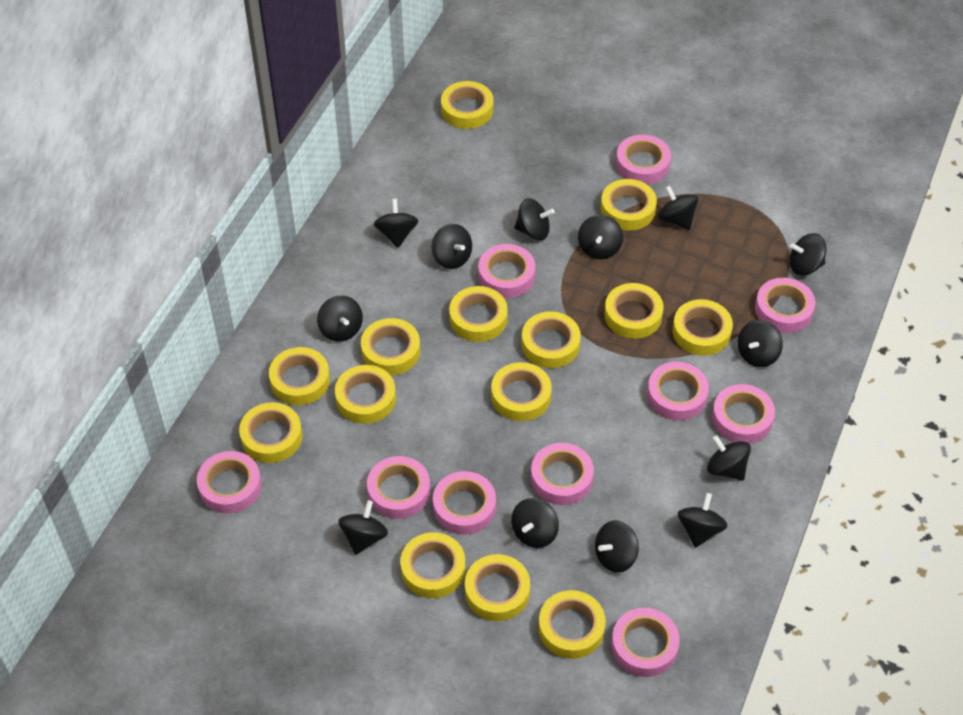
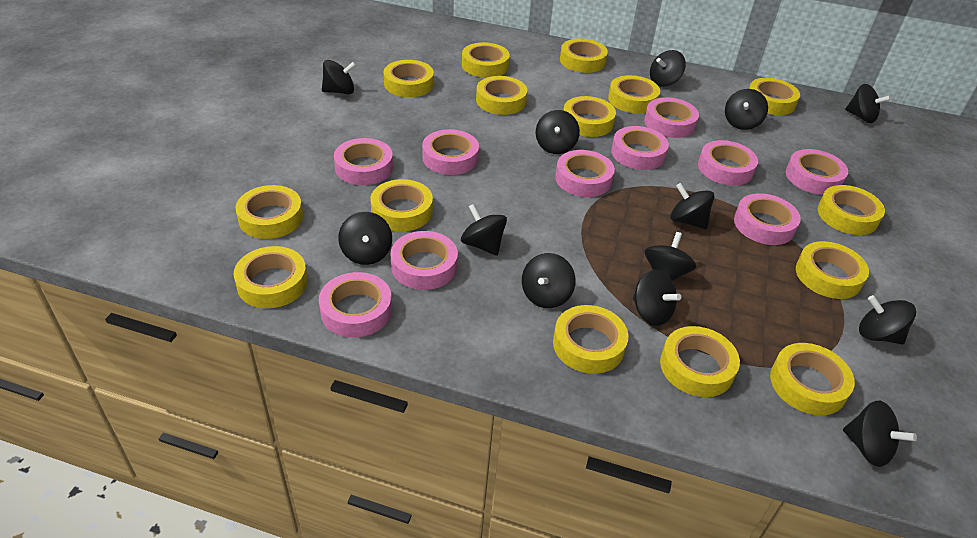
yellow tape: [239,402,302,463] [269,347,330,405] [335,365,396,424] [361,318,420,375] [400,532,465,598] [441,81,493,129] [449,286,508,342] [465,554,530,621] [491,362,552,421] [521,311,581,368] [538,590,606,659] [601,179,657,231] [604,283,664,339] [672,299,733,356] = 14 -> [234,246,308,308] [235,185,303,239] [370,179,433,231] [384,60,434,97] [462,42,510,78] [476,76,527,115] [553,305,629,374] [560,38,608,73] [563,96,616,137] [608,75,660,113] [660,326,740,397] [749,78,800,115] [770,343,855,415] [796,241,869,299] [818,185,885,235] = 15

